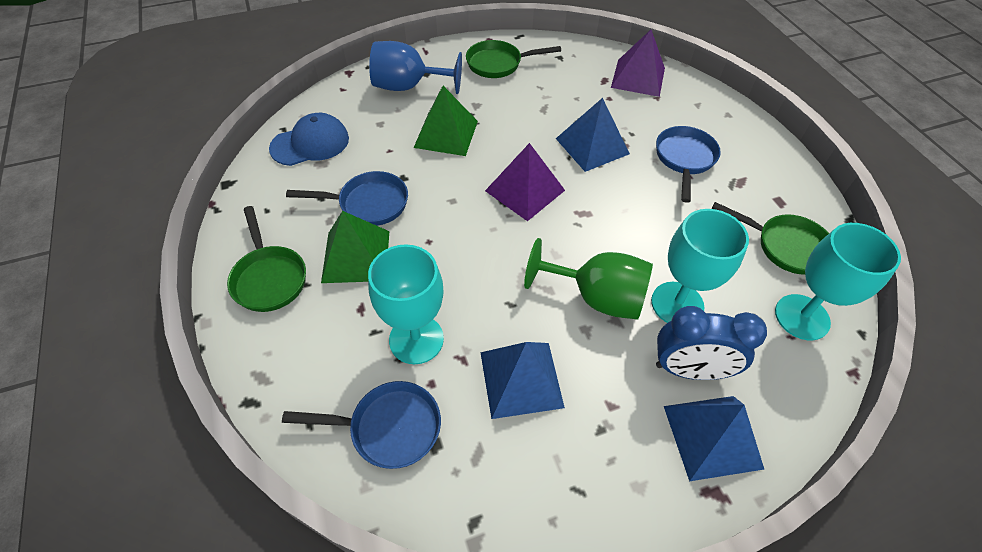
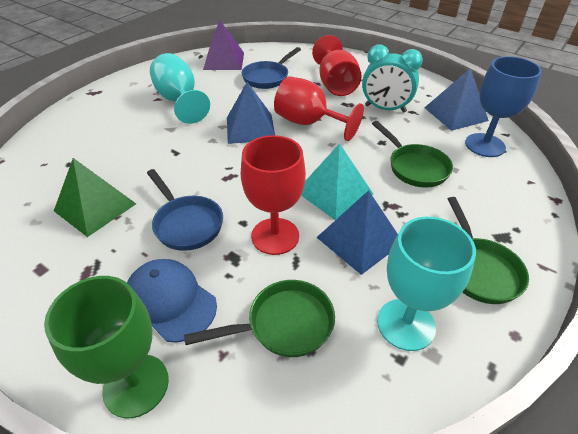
blue clock: [656,306,767,380] = 1 -> none = 0
blue pan: [282,381,441,469] [286,171,408,226] [656,126,721,203] = 3 -> [147,169,223,251] [242,47,301,89] = 2
green pyramid: [321,211,389,283] [414,86,478,156] = 2 -> [54,158,136,237] = 1
purple pyramid: [485,143,565,221] [611,30,665,97] = 2 -> [203,19,244,70] = 1
red goblet: none = 0 -> [241,135,306,255] [274,76,364,141] [312,35,361,96] = 3
turquoise clock: none = 0 -> [362,45,423,113] = 1
turquoise goblet: [368,244,444,364] [651,209,749,323] [775,223,901,340] = 3 -> [150,53,210,124] [377,217,476,351] = 2
turquoise pyramid: none = 0 -> [301,143,373,220] = 1

